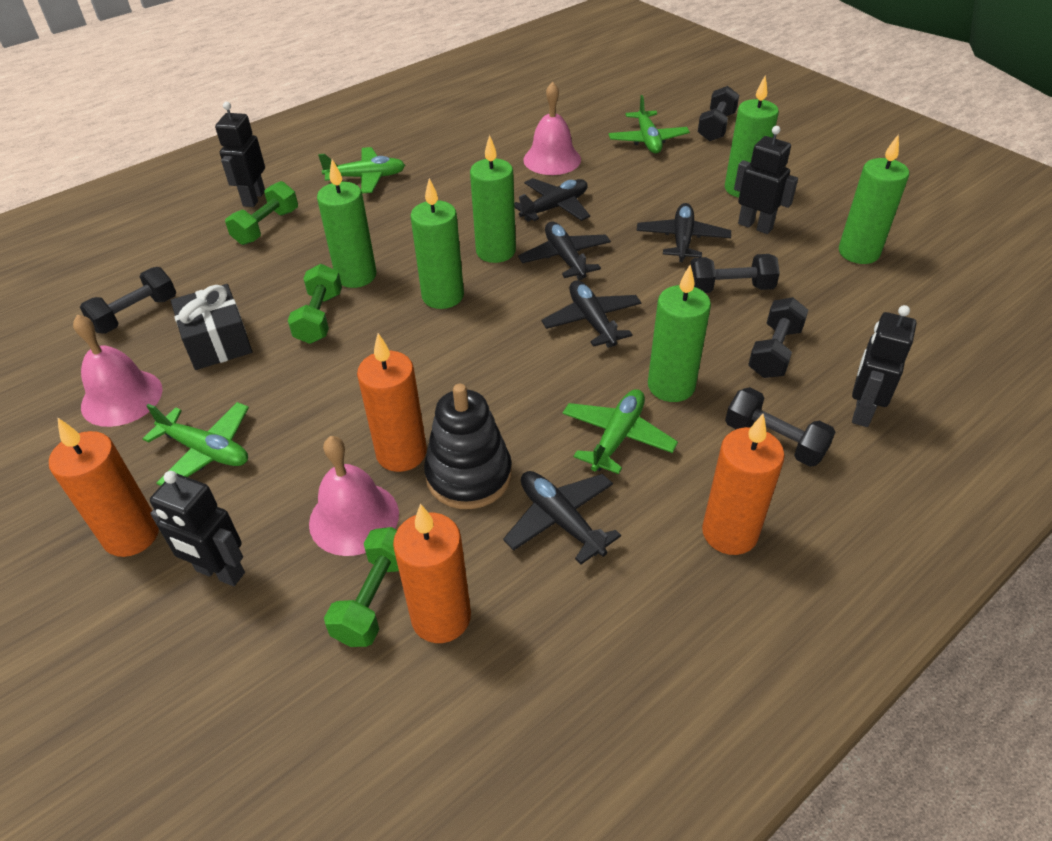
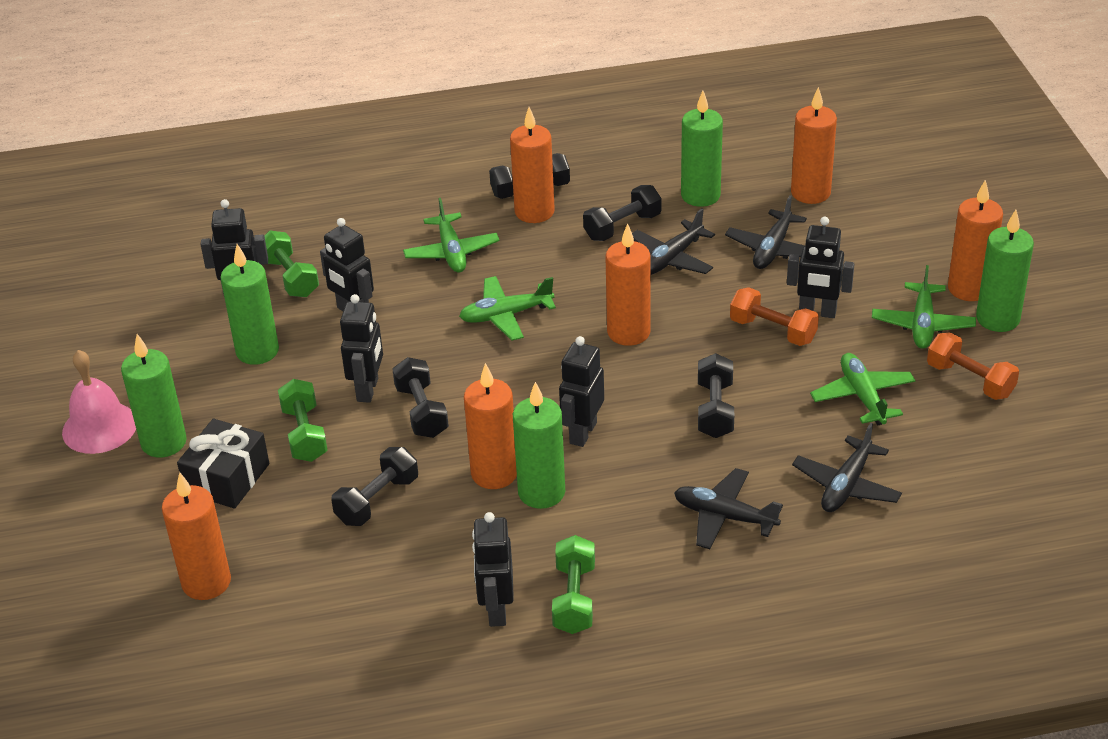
black plane: [503,471,621,565] [514,178,590,222] [518,222,611,280] [541,280,642,348] [637,203,731,262] = 5 -> [632,208,715,275] [674,468,783,549] [725,195,807,269] [792,423,902,512] = 4
black robot: [150,471,245,586] [215,102,265,207] [734,126,798,234] [852,305,917,427] = 4 -> [201,199,268,294] [320,218,374,311] [340,294,383,403] [472,512,514,627] [559,336,604,447] [787,217,854,318] = 6
black stacking toy: [424,384,512,509] = 1 -> none = 0
green candle: [317,159,377,288] [410,178,464,309] [470,135,516,263] [648,265,711,402] [725,76,779,198] [839,134,909,264] = 6 -> [121,334,187,458] [220,244,279,365] [513,382,565,509] [681,91,723,207] [976,210,1034,332] = 5
orange candle: [49,417,159,557] [357,333,427,472] [393,504,471,643] [702,414,785,555] = 4 -> [162,472,231,600] [464,363,517,489] [510,107,555,223] [605,224,651,346] [791,87,837,204] [948,179,1003,301] = 6
orange dumbbell: none = 0 -> [730,287,819,346] [927,332,1019,400] = 2
pink bell: [73,314,163,427] [309,436,399,556] [523,82,581,175] = 3 -> [62,350,136,454] = 1

